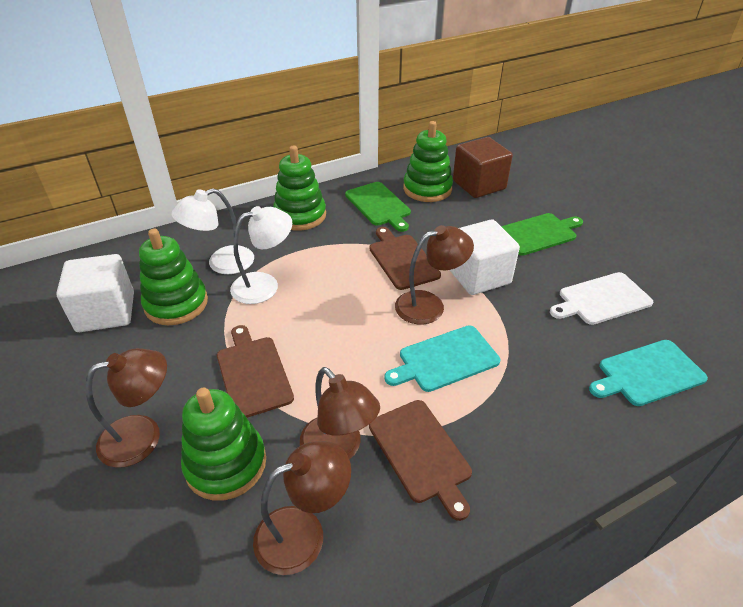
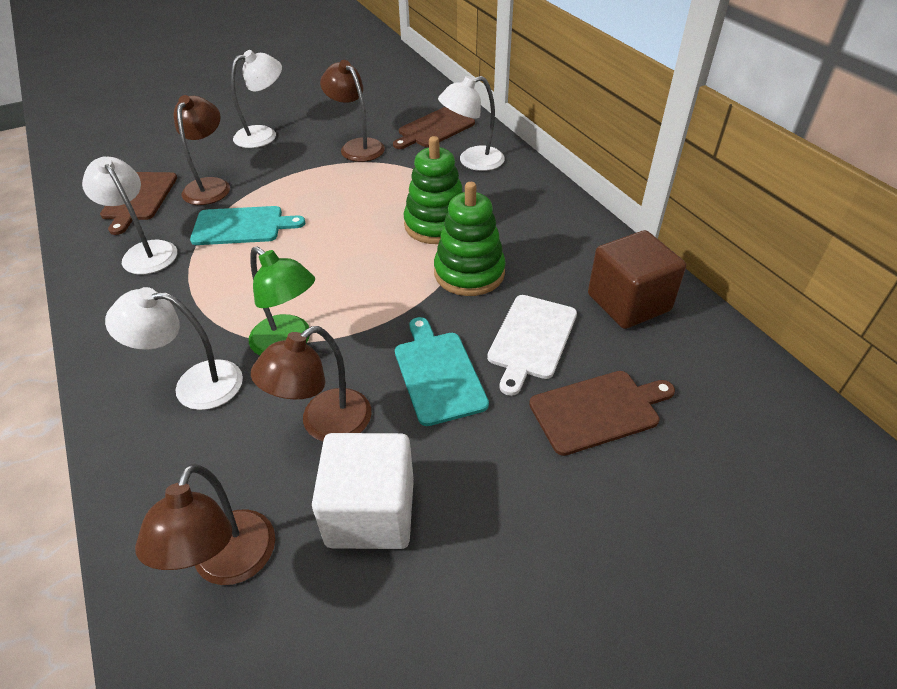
green cutting board: [345,182,411,232] [501,213,583,256] = 2 -> none = 0
green lamp: none = 0 -> [249,246,315,355] = 1
green stacking toy: [139,229,208,325] [181,388,266,501] [273,146,326,231] [403,121,453,202] = 4 -> [404,136,463,244] [434,182,506,296] = 2
white cube: [56,254,134,332] [450,219,520,295] = 2 -> [312,433,414,549] = 1
white lamp: [172,188,254,274] [230,206,292,304] = 2 -> [82,157,177,275] [105,287,243,410] [231,50,282,148] [438,76,505,171] = 4

